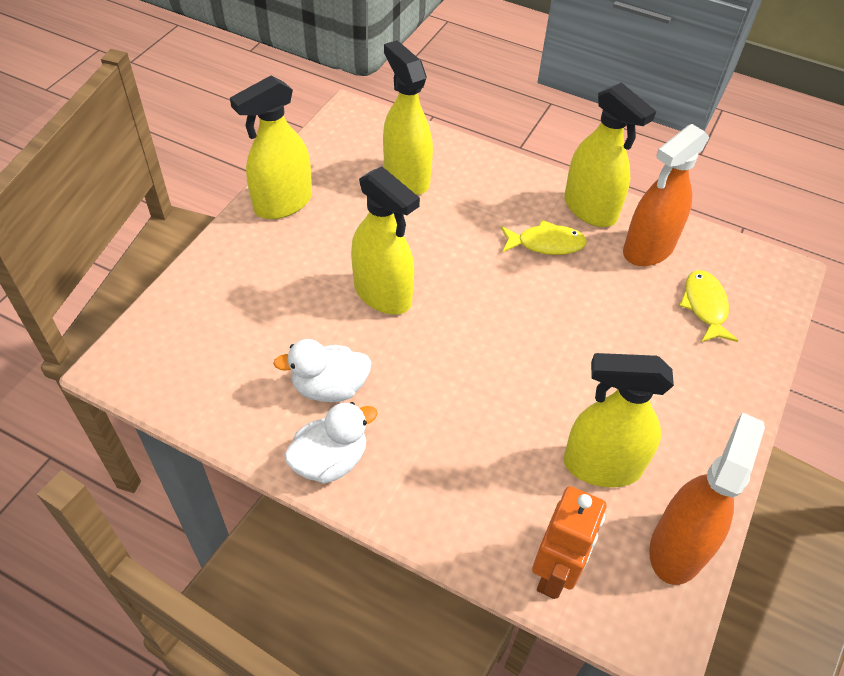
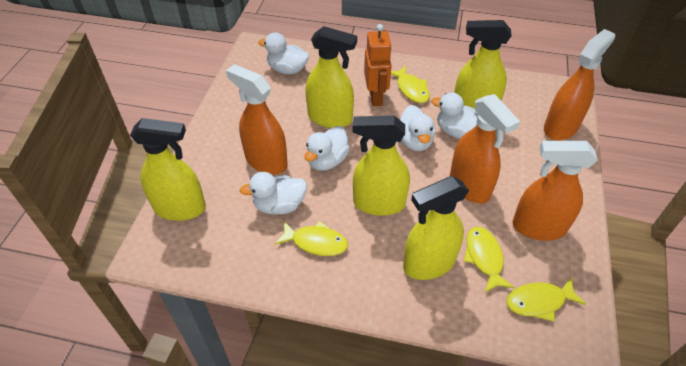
orange spray bottle: [623,124,709,266] [649,412,765,585] = 2 -> [226,64,288,175] [450,94,520,204] [512,141,598,241] [544,29,615,140] = 4
white duck: [273,339,372,402] [284,402,378,484] = 2 -> [240,172,307,215] [258,32,309,74] [304,126,350,171] [400,105,435,151] [431,92,478,139] = 5
yellow fish: [501,220,587,255] [679,270,739,342] = 2 -> [274,221,348,256] [391,66,430,103] [464,227,515,292] [506,278,586,322] = 4

